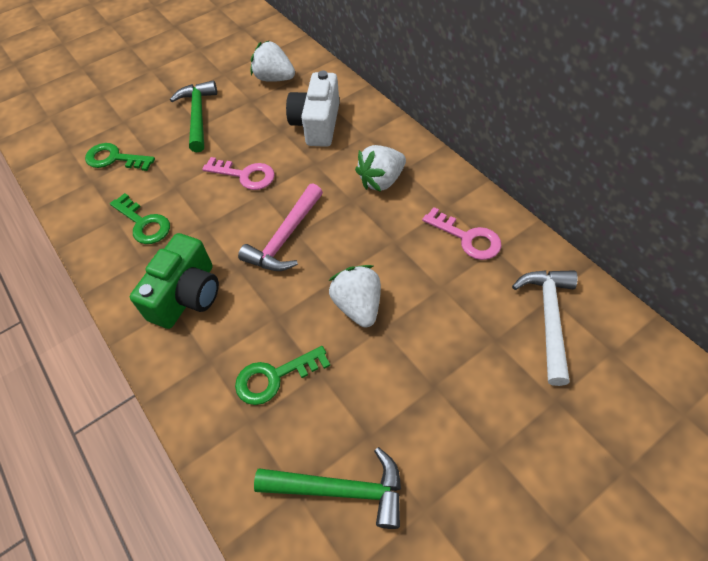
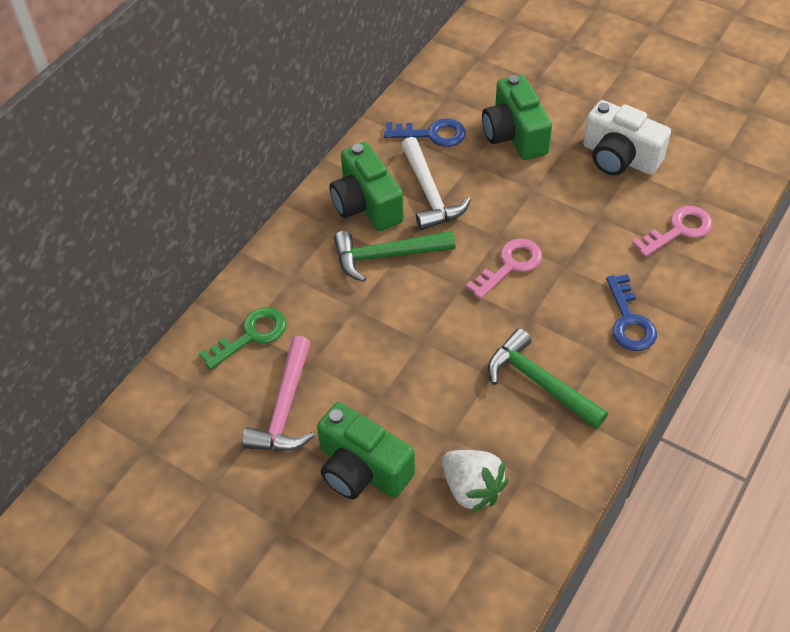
blue key: none = 0 -> [384,119,466,147] [606,274,657,351] = 2
green camera: [130,233,219,329] = 1 -> [317,402,415,499] [330,142,404,231] [482,75,552,160] = 3
green key: [85,143,155,171] [110,193,170,244] [235,346,330,405] = 3 -> [199,307,286,370] = 1
white strawberry: [250,41,295,82] [329,265,381,327] [355,145,406,192] = 3 -> [442,450,509,514] = 1

